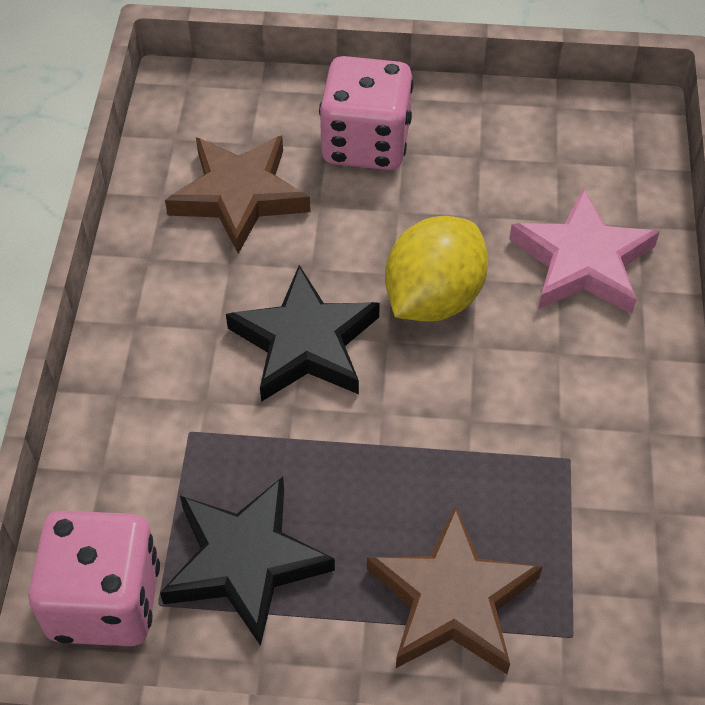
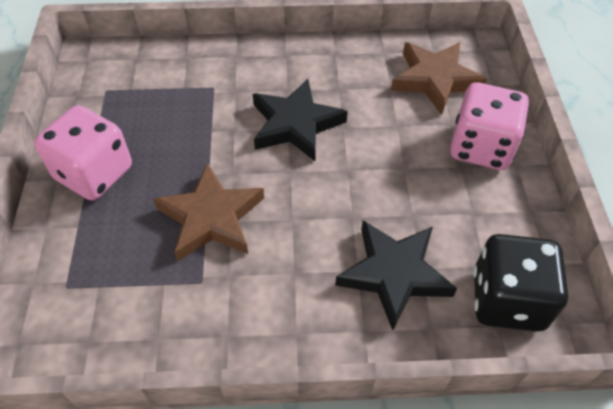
black dice: none = 0 -> [473,234,568,332] = 1
pink star: [509,188,659,314] = 1 -> none = 0
yellow lemon: [385,216,488,322] = 1 -> none = 0

